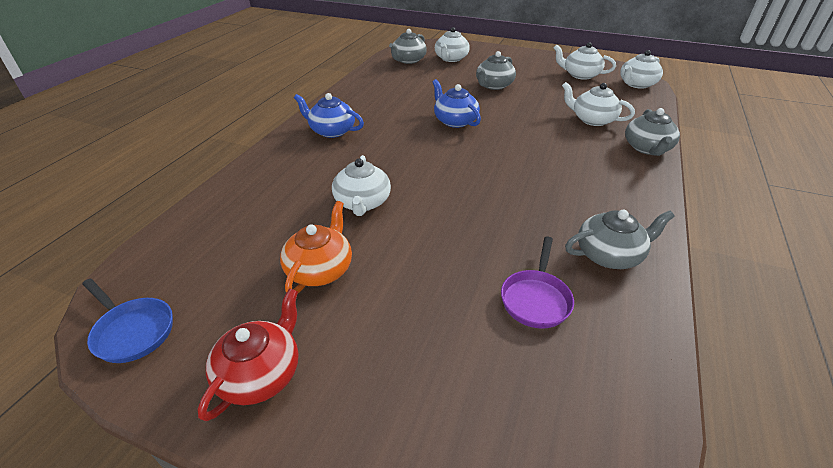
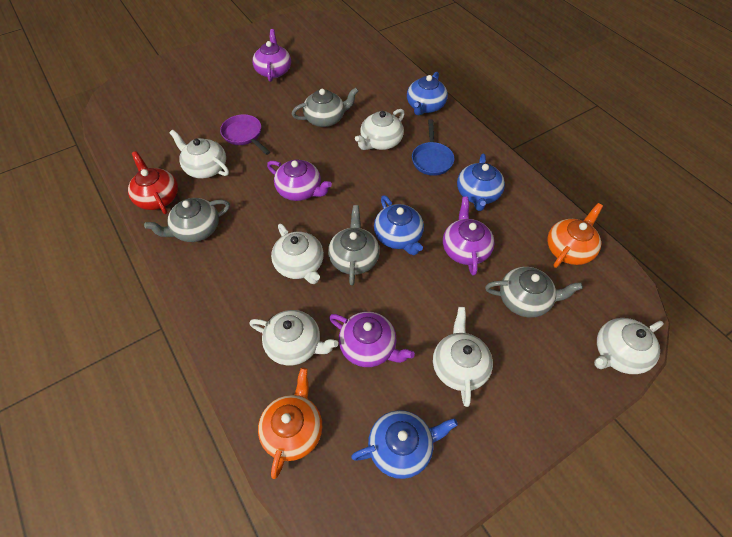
blue teapot: [294,93,364,138] [433,79,481,128] = 2 -> [351,410,458,479] [374,195,424,255] [407,72,448,116] [457,154,505,211] = 4
orange teapot: [280,201,352,293] = 1 -> [258,368,322,479] [547,203,603,268] = 2
purple teapot: none = 0 -> [252,29,291,82] [267,159,332,201] [329,312,415,367] [443,197,494,276] = 4
white teapot: [332,155,391,216] [435,27,470,62] [554,42,616,80] [562,82,635,126] [620,50,663,89] = 5 -> [169,130,229,179] [249,310,338,366] [271,224,324,284] [355,109,405,150] [433,307,493,407] [594,318,664,374] = 6

